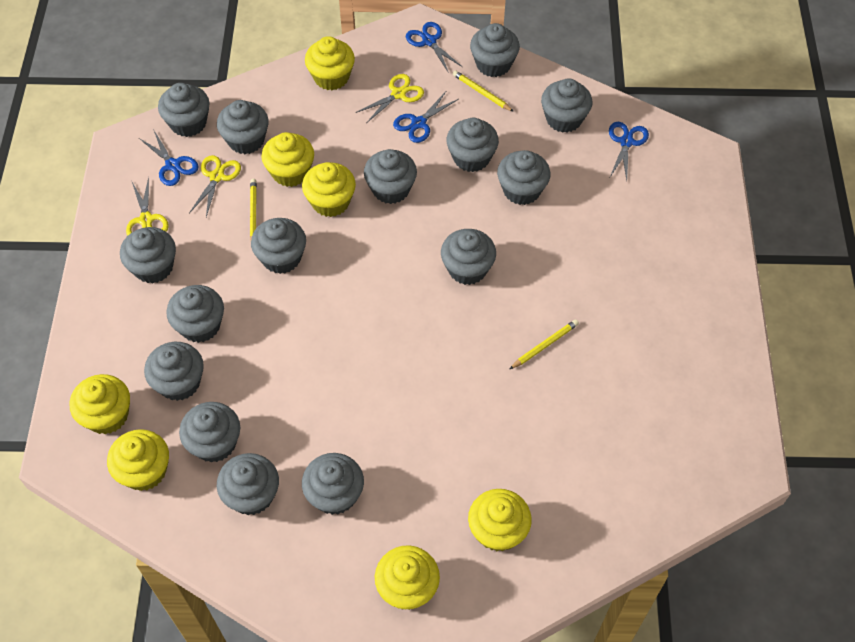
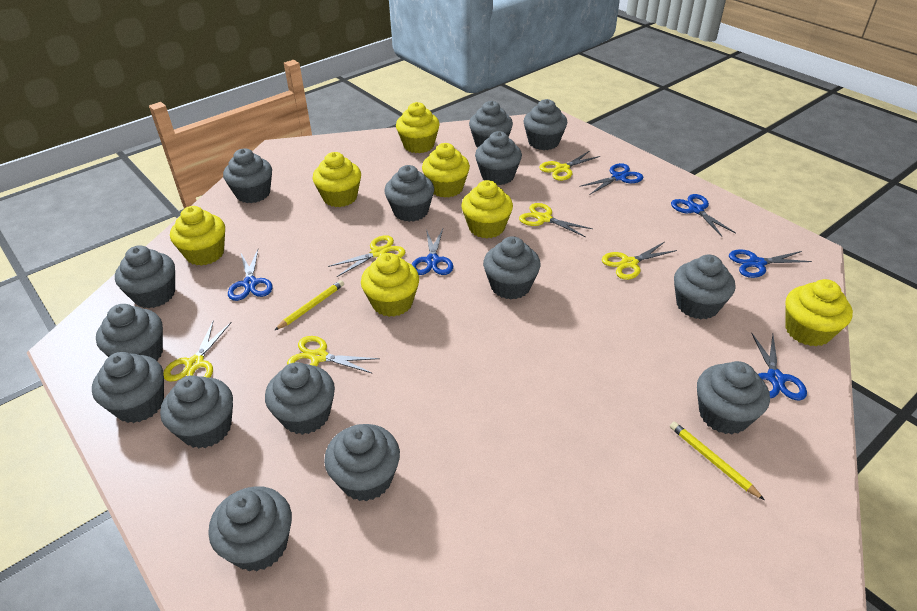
blue scissors: [139,129,198,186] [393,92,459,143] [406,22,462,73] [609,122,649,180] = 4 -> [228,249,273,301] [412,229,453,275] [579,163,643,194] [671,194,736,237] [729,249,812,278] [751,332,807,400] = 6
yellow pencil: [250,179,257,240] [453,70,514,112] [510,319,579,369] = 3 -> [275,280,344,330] [670,422,764,500] = 2
yellow scissors: [126,177,169,236] [189,155,241,217] [356,74,424,122] = 3 -> [163,320,232,382] [287,336,380,374] [328,235,405,277] [519,203,593,237] [539,151,600,181] [602,242,677,280] = 6

